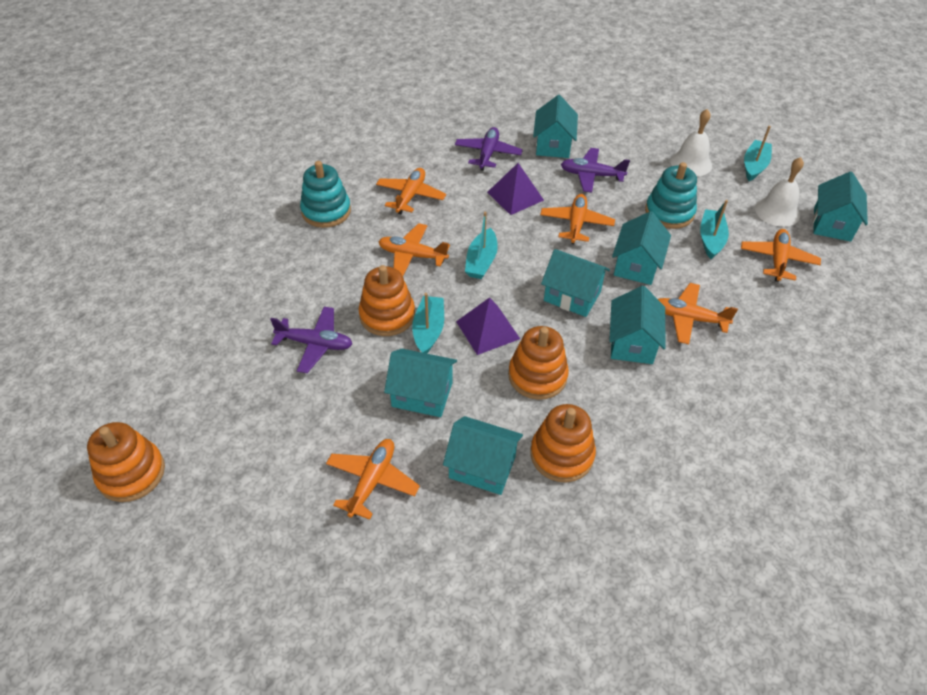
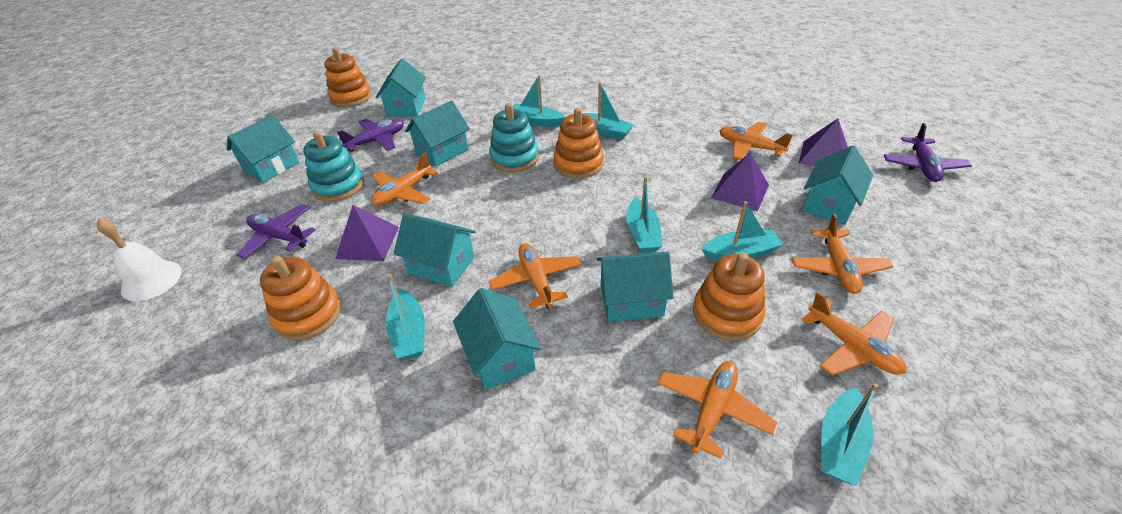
purple pyramid: [456,297,520,355] [487,163,544,215] = 2 -> [335,205,399,261] [711,153,769,211] [799,118,848,167] = 3
turquoise boat: [412,293,444,354] [465,212,498,279] [700,200,729,259] [744,126,772,181] = 4 -> [386,274,425,360] [513,75,565,127] [582,82,634,140] [626,176,662,254] [701,201,783,261] [821,383,879,486] = 6
white bell: [670,109,712,176] [755,157,804,227] = 2 -> [97,218,182,301] = 1

